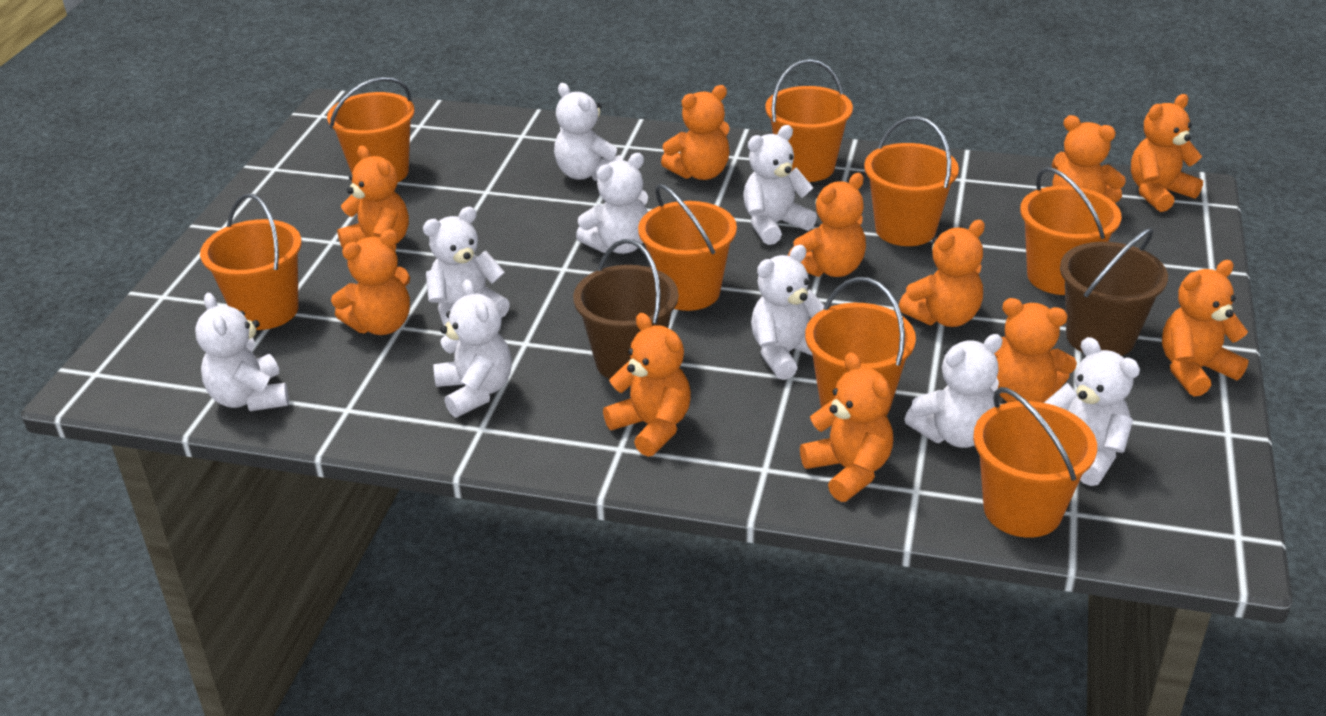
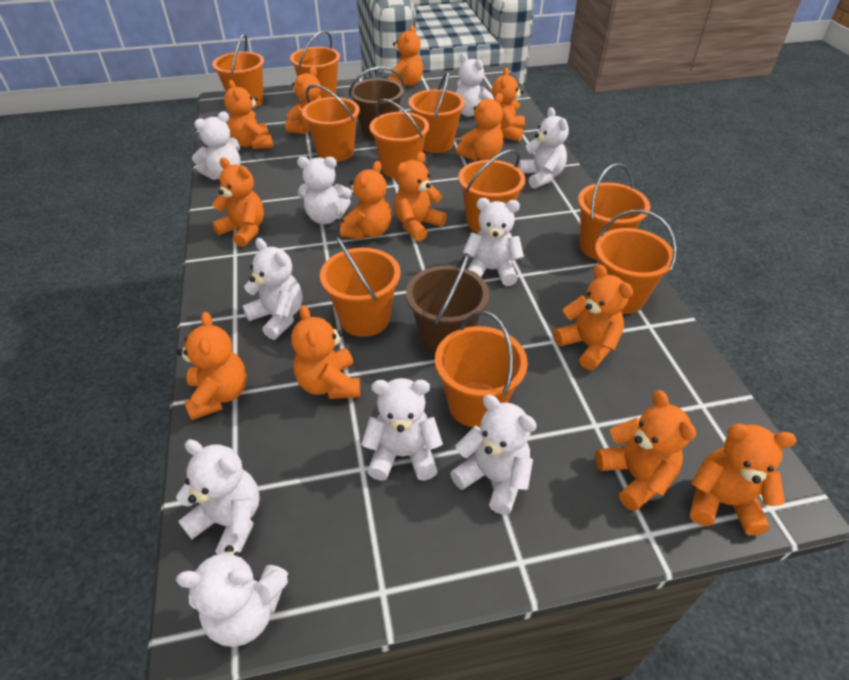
orange bucket: [200,194,302,330] [327,77,414,182] [638,184,737,311] [765,59,853,182] [805,277,916,415] [864,116,959,246] [973,387,1097,538] [1020,167,1121,295] = 8 -> [212,34,264,108] [290,31,340,98] [302,84,360,162] [320,237,401,337] [369,99,429,179] [409,71,465,153] [435,311,528,428] [458,149,526,233] [578,163,650,260] [595,210,677,314] = 10
orange teddy bear: [331,229,410,335] [337,146,409,251] [603,313,691,457] [661,85,730,180] [788,173,866,277] [800,352,893,502] [899,220,985,327] [994,298,1077,403] [1052,115,1126,203] [1131,94,1203,212] [1162,260,1248,397] = 11 -> [177,312,247,420] [212,158,264,247] [224,80,273,149] [285,67,321,134] [291,305,360,399] [340,161,392,240] [388,25,423,88] [394,152,447,242] [456,93,503,161] [492,68,525,141] [553,264,633,370] [595,390,696,511] [690,424,796,535] = 13
white teddy bear: [195,293,289,411] [423,207,510,326] [433,279,512,417] [554,83,623,181] [576,153,648,254] [743,125,817,245] [751,245,824,380] [905,334,1003,448] [1044,337,1140,486] = 9 -> [176,439,260,554] [176,545,288,647] [192,111,241,180] [242,238,302,340] [297,156,351,224] [361,378,443,481] [450,395,537,515] [456,53,494,117] [463,198,524,286] [518,107,569,189] = 10

